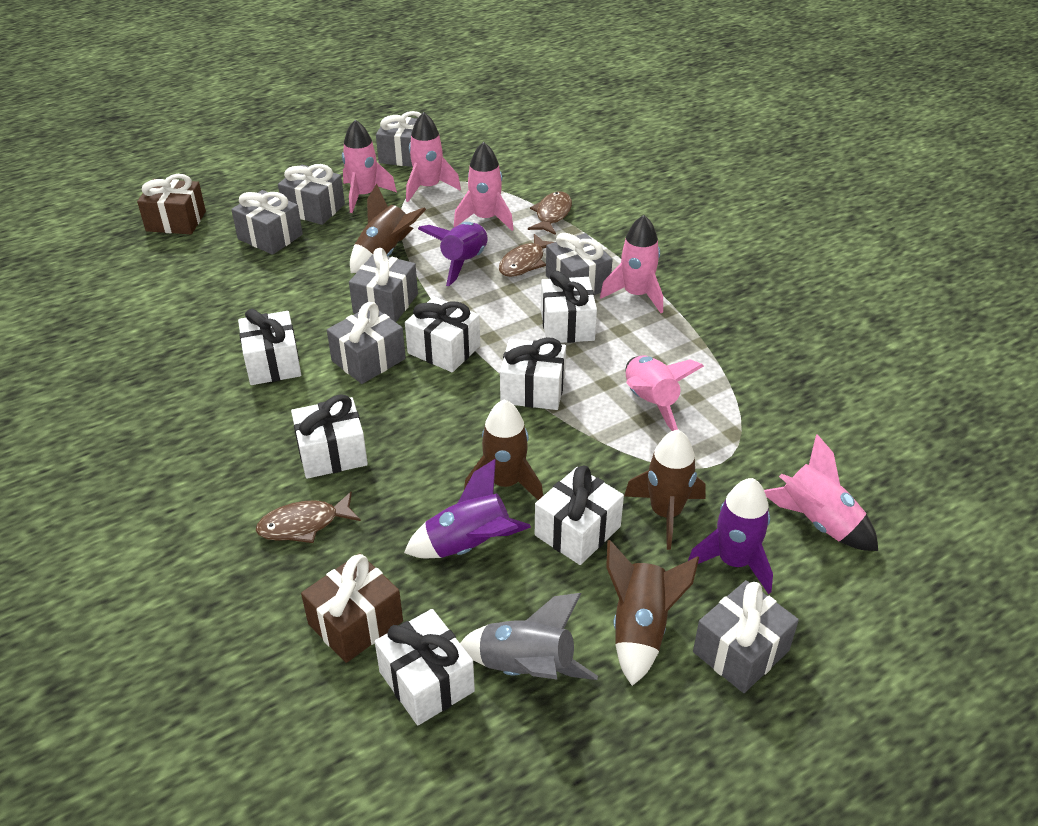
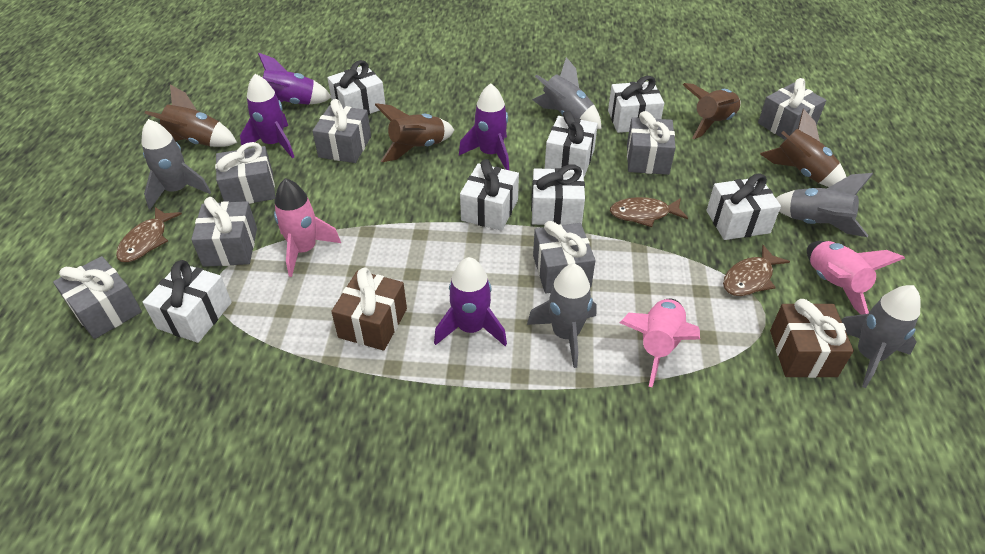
grey rocket: [460,593,598,680] = 1 -> [141,119,211,209] [527,264,597,368] [532,57,602,129] [776,173,873,237] [841,285,921,388] = 5
pink rocket: [342,120,397,213] [406,112,461,202] [454,142,514,231] [600,215,663,313] [626,355,704,431] [764,434,878,551] = 6 -> [274,178,341,277] [620,298,700,387] [807,241,905,315] = 3
purple rocket: [404,459,531,558] [418,222,488,286] [688,478,773,594] = 3 -> [240,74,294,158] [258,52,331,105] [434,257,507,346] [459,83,509,170] = 4

